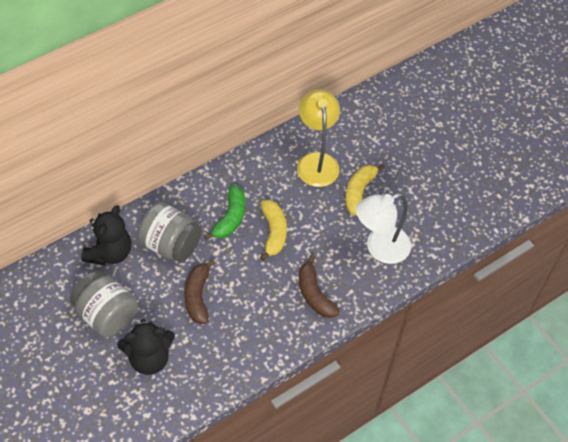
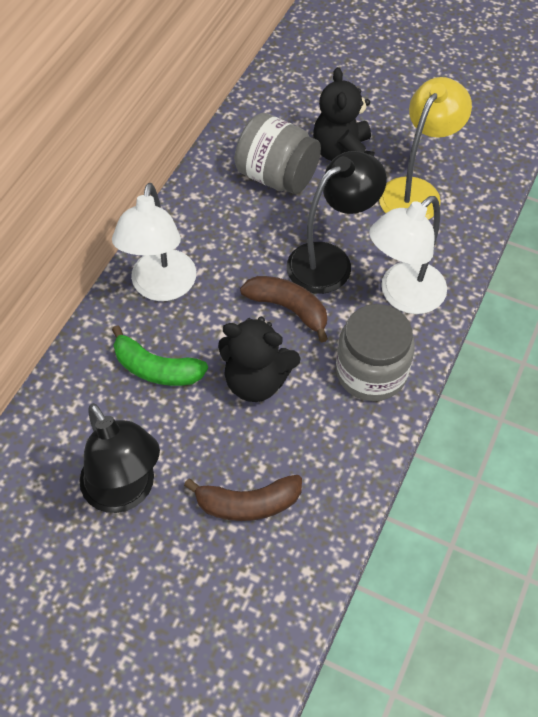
black lamp: none = 0 -> [79,403,160,513] [287,151,387,294] = 2
white lamp: [356,193,411,264] = 1 -> [112,183,196,301] [369,196,447,314] = 2
yellow banana: [260,200,287,261] [346,165,385,216] = 2 -> none = 0

